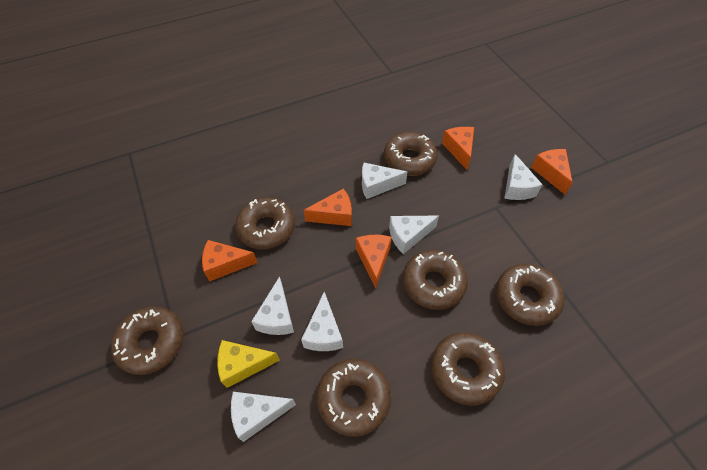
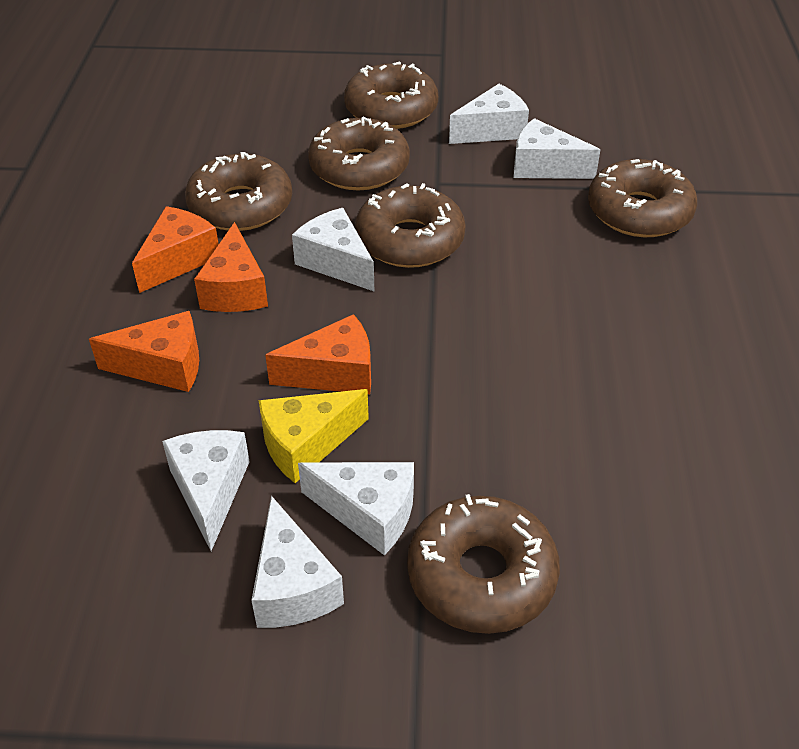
brown donut: [111,307,184,375] [235,198,295,249] [316,359,391,437] [384,132,437,176] [403,250,468,310] [431,332,505,406] [496,264,565,326] = 7 -> [185,152,292,231] [308,117,410,190] [344,61,438,129] [355,183,466,268] [407,494,560,634] [588,159,697,237] = 6
orange cheese: [202,240,258,281] [304,188,352,226] [356,235,392,288] [442,127,474,170] [531,149,573,195] = 5 -> [89,311,199,392] [132,206,219,293] [194,222,268,312] [265,314,371,394] = 4

